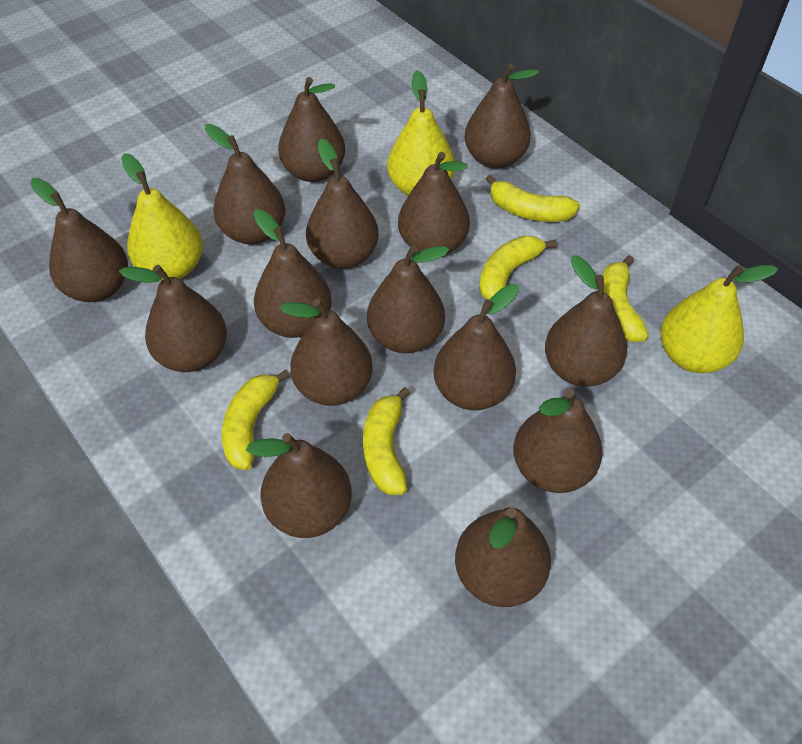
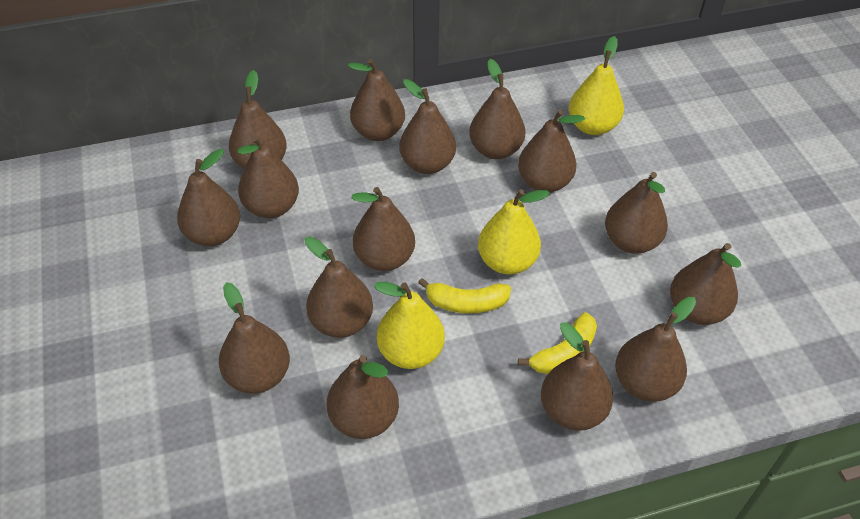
yellow banana: [222,369,290,470] [363,387,410,495] [479,235,557,300] [486,175,580,222] [603,255,649,342] = 5 -> [418,278,511,314] [518,312,597,374] = 2

